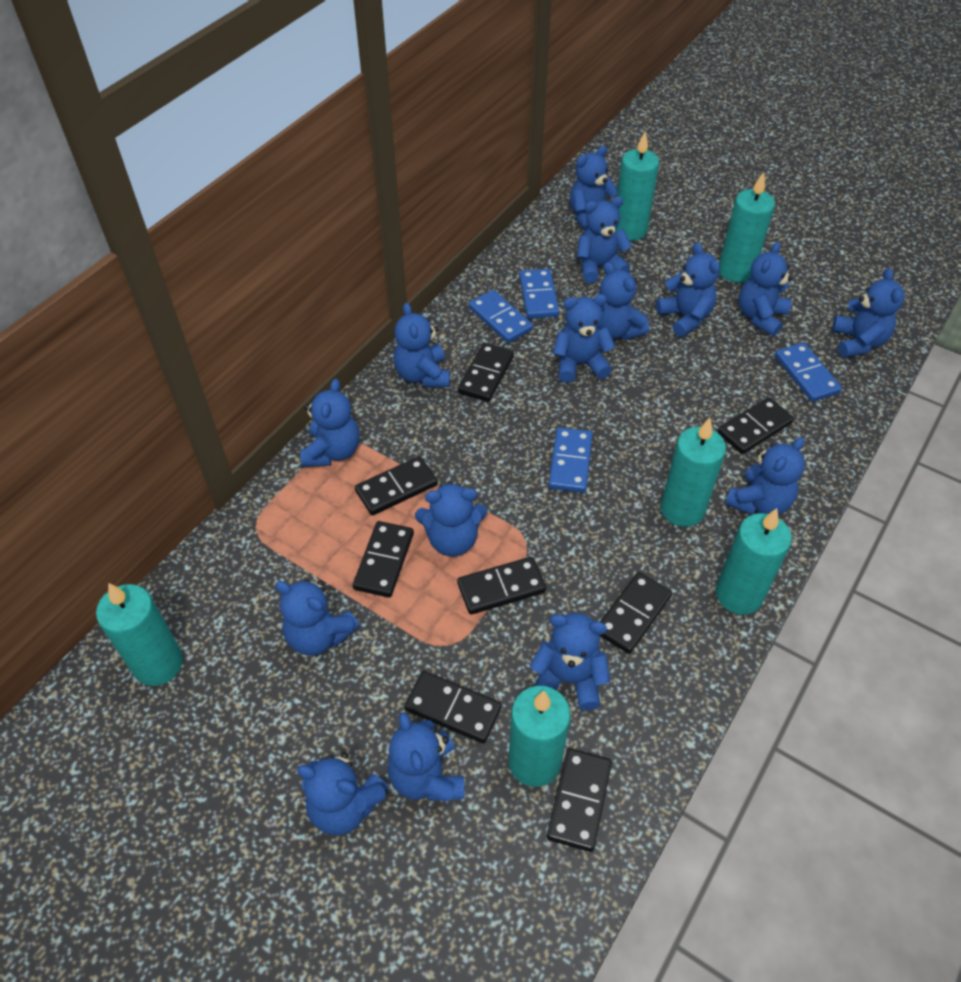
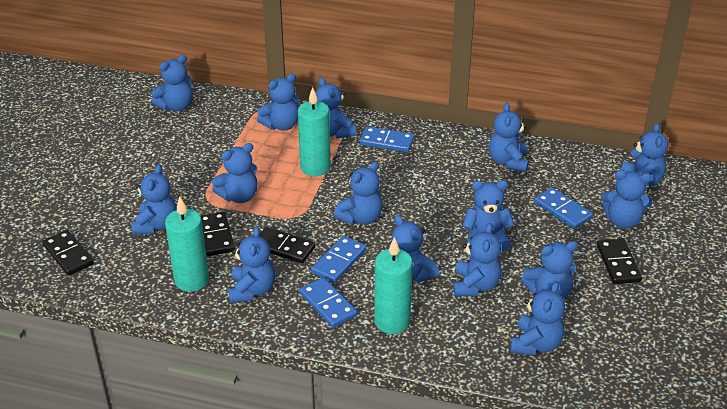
black domino: [353,521,414,598] [355,456,438,515] [404,671,502,743] [457,557,546,615] [458,343,514,402] [547,748,612,852] [600,572,672,654] [718,397,794,454] = 8 -> [42,230,94,276] [201,212,235,256] [259,227,315,264] [597,239,642,284] = 4
turquoise candle: [96,583,183,686] [508,686,571,787] [616,131,659,241] [661,418,726,527] [716,508,792,615] [719,172,775,283] = 6 -> [165,196,209,292] [298,87,331,176] [374,237,413,334] = 3

